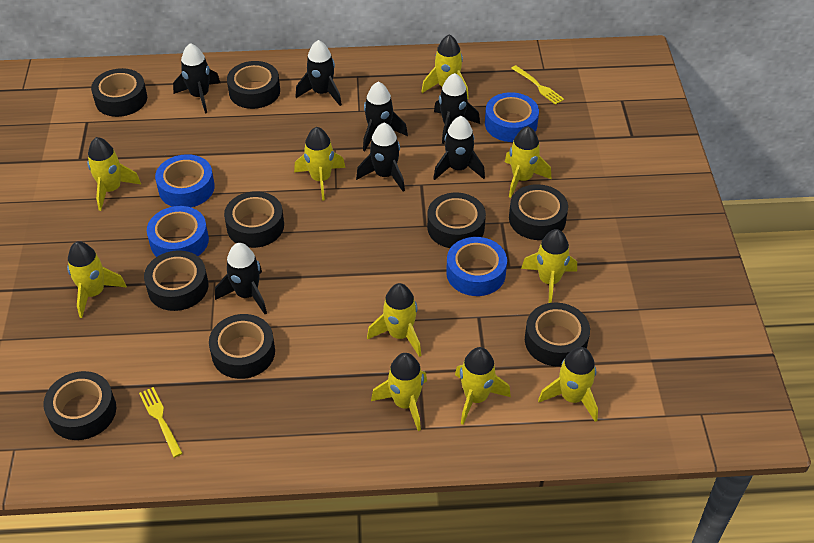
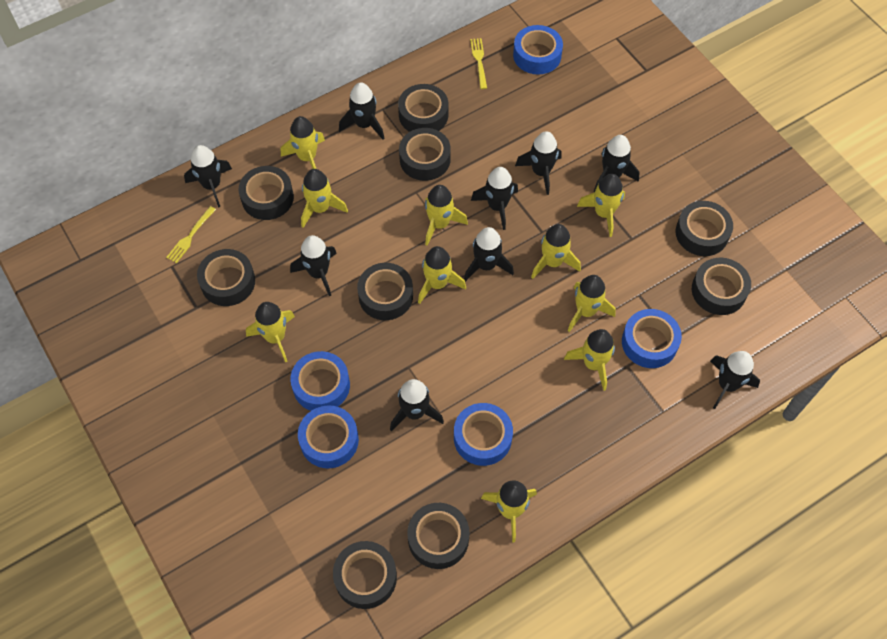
black rocket: [173,43,220,114] [215,243,267,314] [295,40,342,106] [356,123,405,192] [363,82,408,151] [433,116,485,180] [434,73,480,144] = 7 -> [184,145,232,208] [290,235,337,296] [339,82,385,140] [390,379,444,432] [464,227,514,282] [471,167,518,230] [515,131,562,195] [594,135,640,192] [710,351,760,409] = 9
blue tape: [147,206,209,257] [155,154,215,207] [446,237,507,296] [485,92,539,142] = 4 -> [290,351,350,411] [298,405,359,469] [454,403,513,466] [513,25,563,74] [622,309,682,368] = 5

